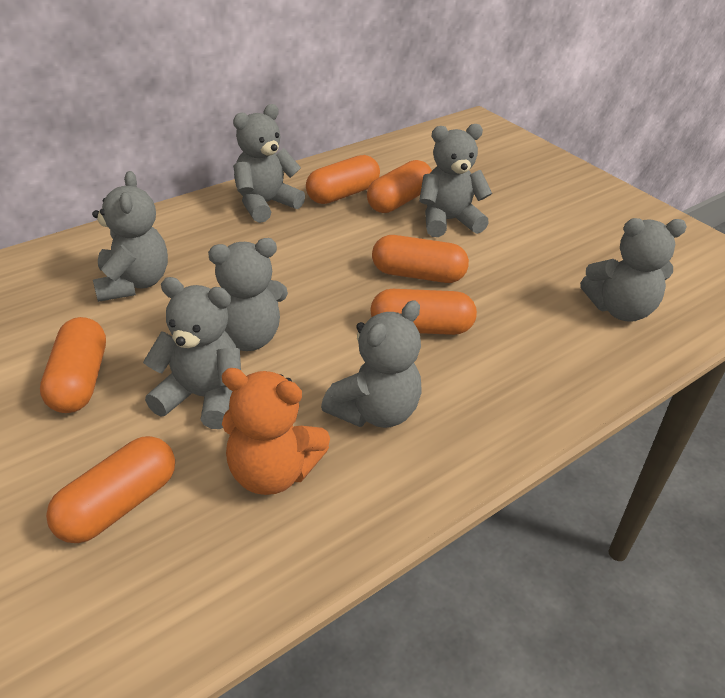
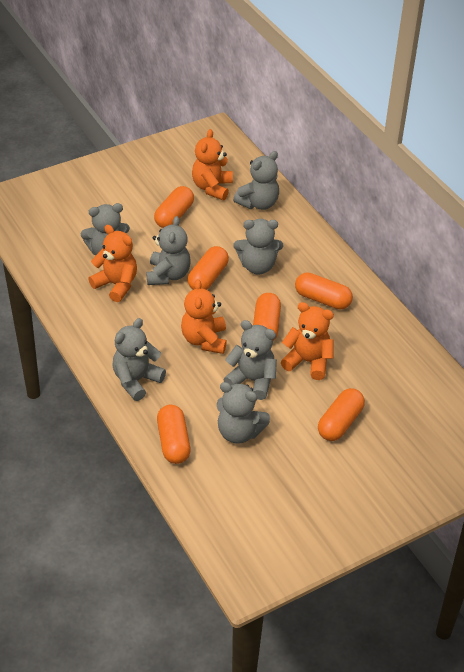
orange teddy bear: [222,368,330,495] = 1 -> [88,225,137,302] [181,279,227,354] [192,129,233,200] [281,302,334,380] = 4

